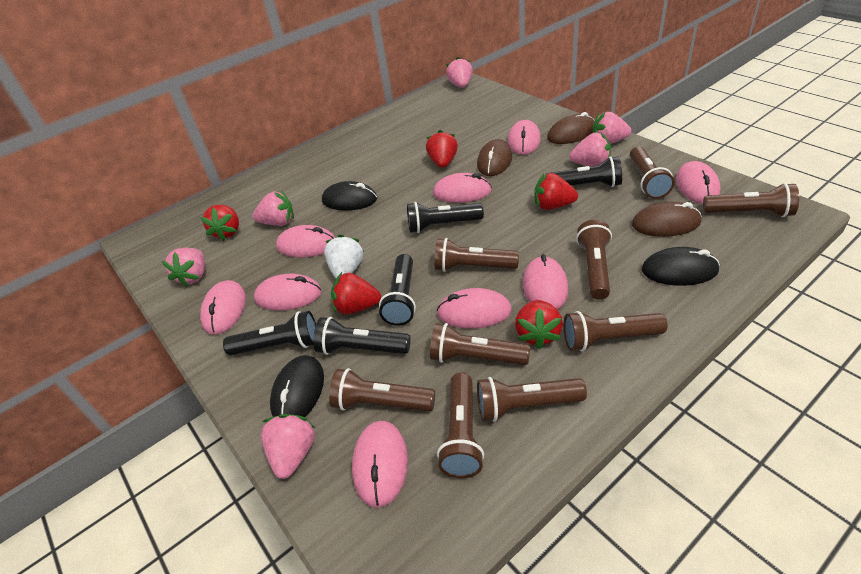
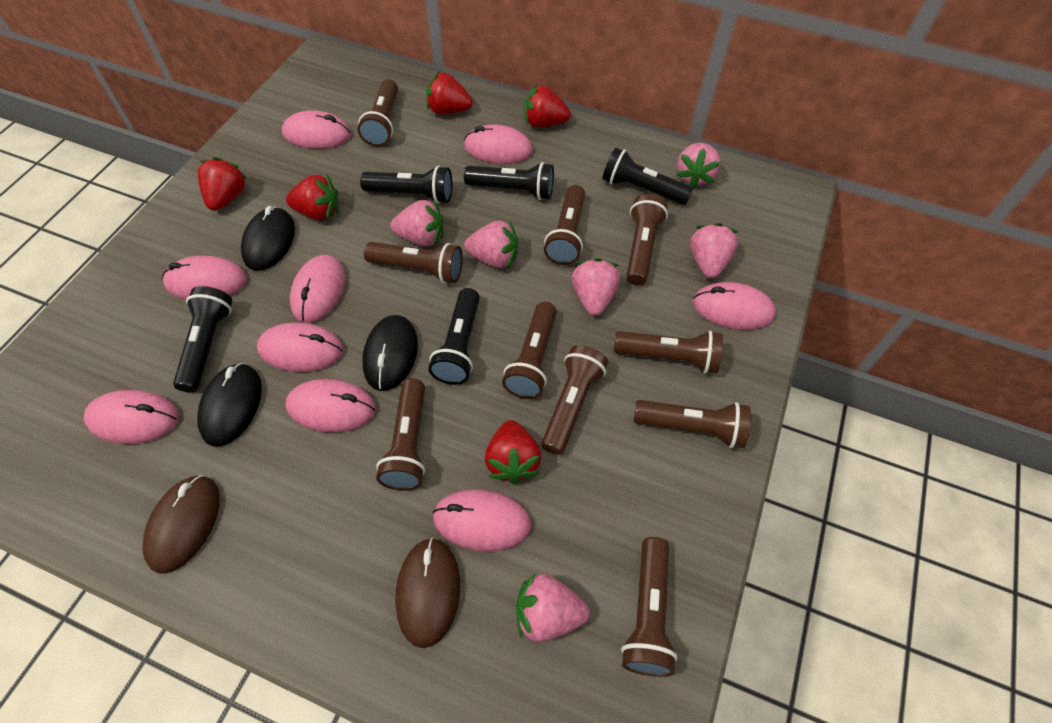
brown flashlight: [329,368,435,411] [430,323,530,365] [434,238,519,272] [437,373,484,478] [477,377,587,422] [563,311,667,352] [576,220,612,300] [630,146,674,199] [703,183,799,217] = 9 -> [358,79,398,146] [364,242,463,283] [376,378,425,491] [502,302,557,399] [541,345,608,455] [544,185,585,265] [614,330,723,374] [621,537,678,677] [626,194,668,285] [633,400,751,448] = 10
brown mouse: [477,139,512,176] [547,112,595,144] [632,202,702,237] = 3 -> [142,475,220,573] [395,537,460,648] = 2
white strawberry: [324,235,363,279] = 1 -> none = 0

